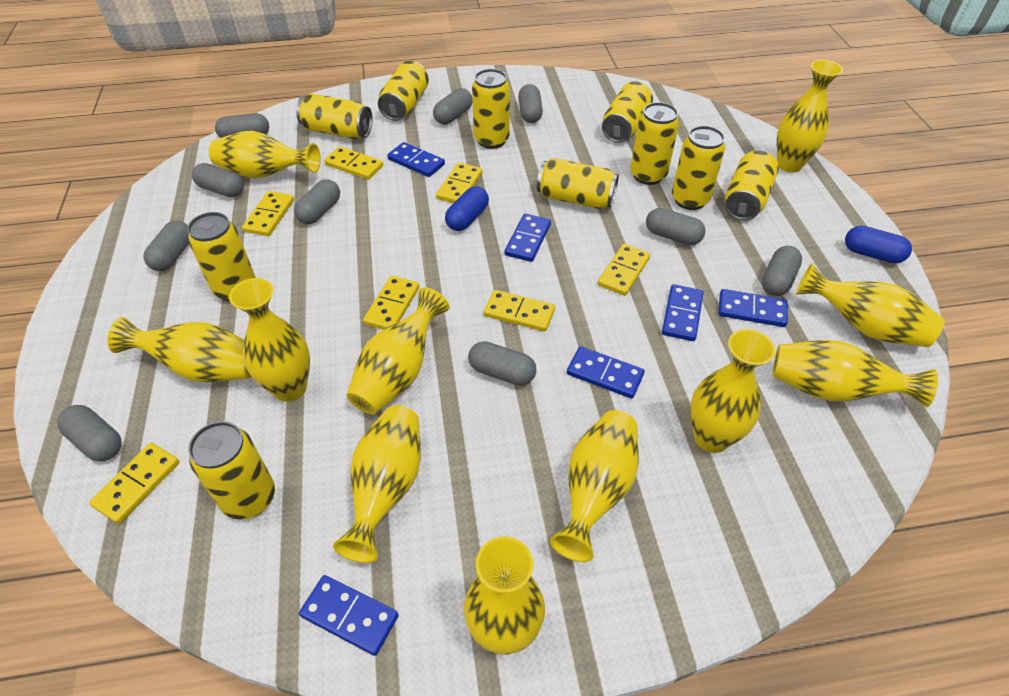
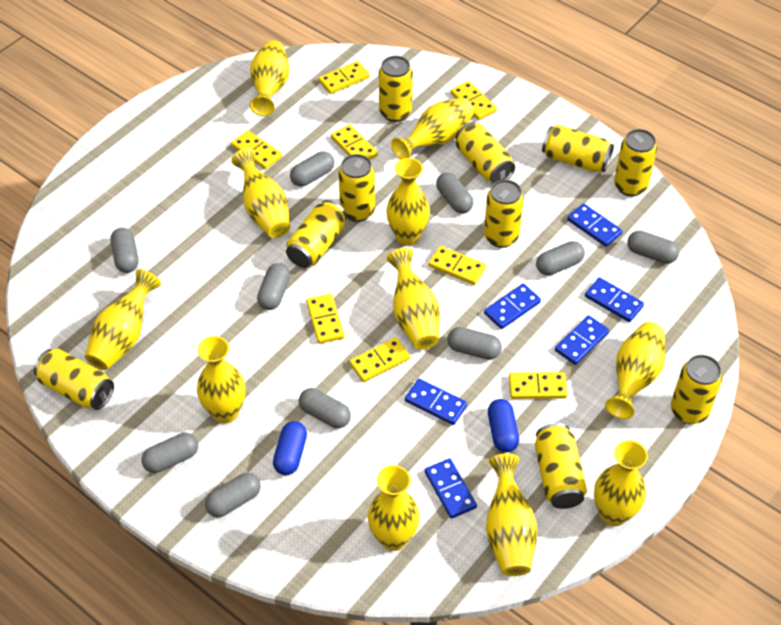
yellow domino: [89,443,180,524] [242,191,294,236] [324,146,383,180] [363,276,419,330] [436,163,483,203] [484,290,555,332] [597,244,650,296] = 7 -> [231,130,282,169] [306,294,345,344] [319,61,370,94] [331,125,378,160] [349,337,410,382] [428,246,486,285] [451,81,497,120] [509,372,568,399] = 8

